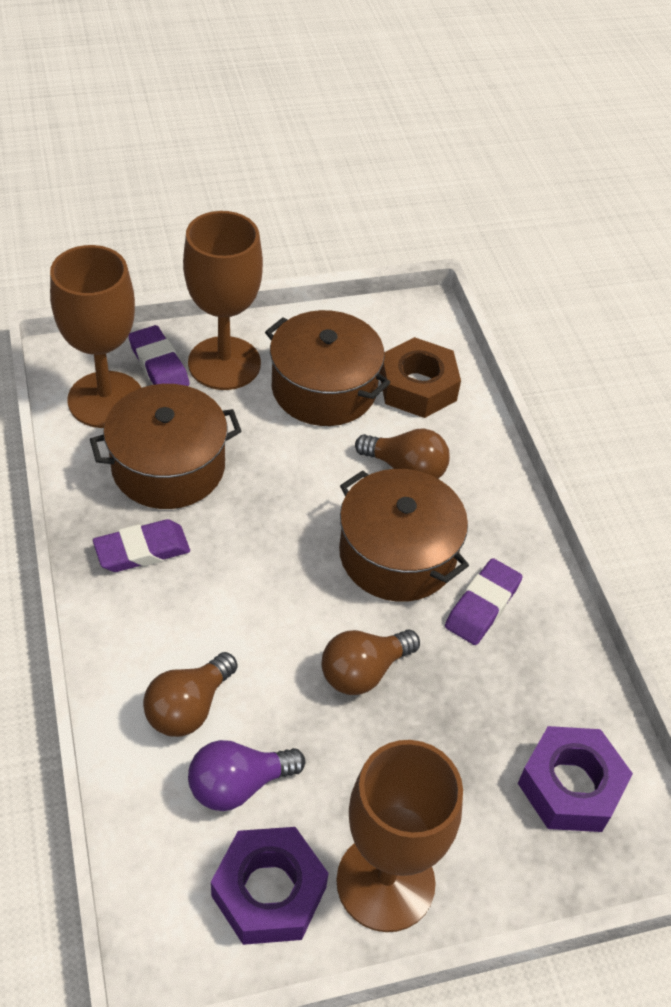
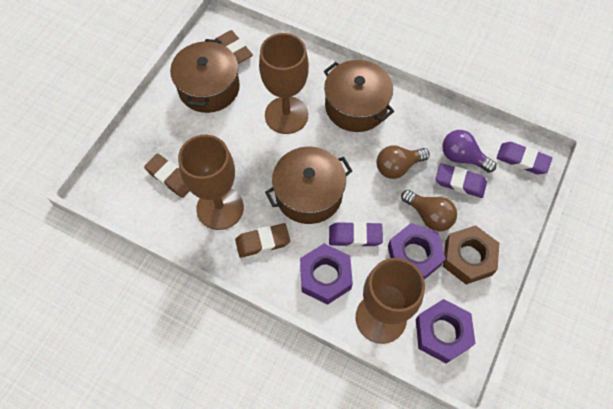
brown eraser: none = 0 -> [144,154,190,198] [215,30,253,64] [235,223,290,258] = 3
brown light bulb: [143,652,238,737] [322,630,420,695] [355,429,450,479] = 3 -> [376,145,430,179] [401,190,457,231] = 2
purple nut: [211,827,329,945] [518,726,633,832] = 2 -> [300,243,353,305] [388,223,446,280] [416,299,476,364] = 3

